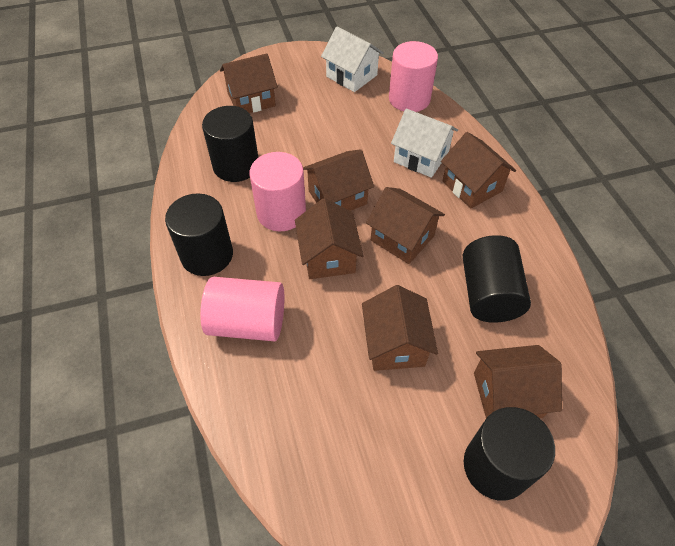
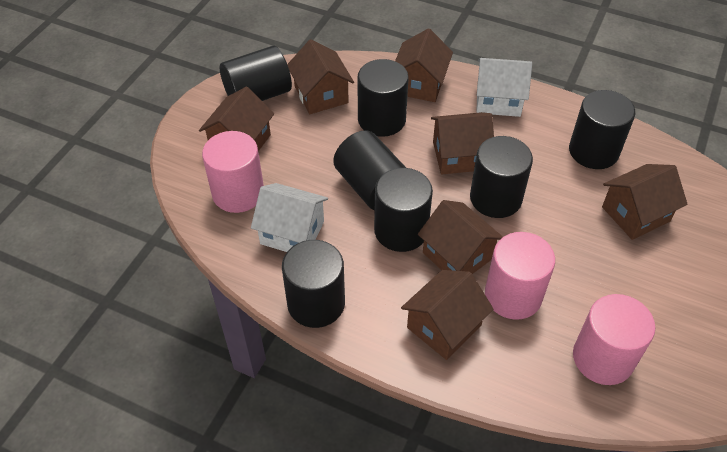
black cylinder: [165,193,233,276] [202,106,259,182] [463,235,531,323] [464,407,555,501] = 4 -> [220,46,292,101] [282,240,345,328] [333,130,406,210] [357,59,409,137] [374,168,433,252] [470,136,533,218] [569,90,635,169] = 7

